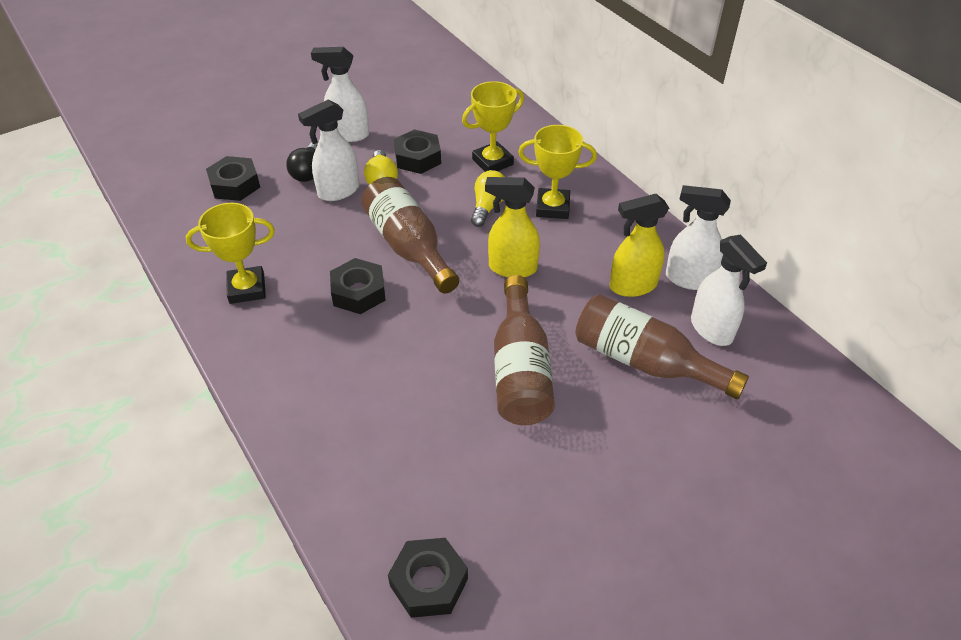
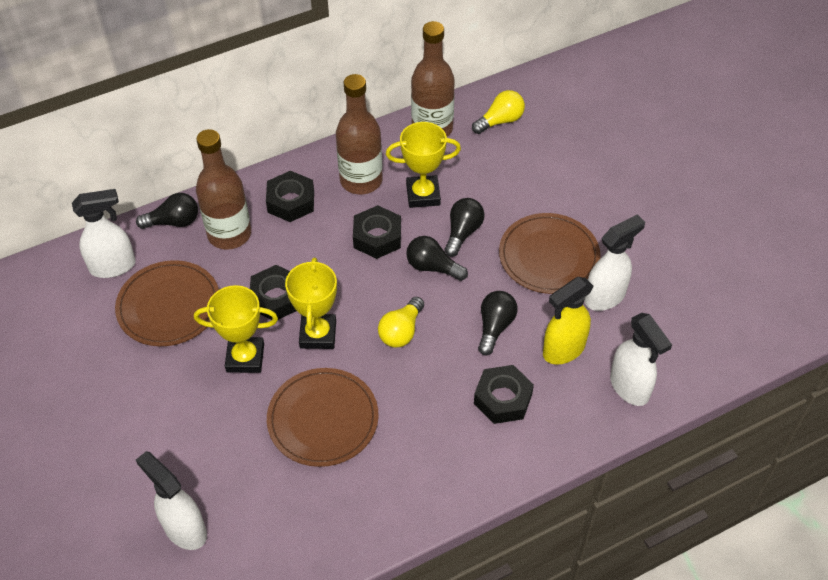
black light bulb: [286,143,318,182] = 1 -> [136,193,198,229] [406,236,468,281] [445,198,485,257] [478,291,518,355] = 4
brown plate: none = 0 -> [115,260,219,346] [267,368,379,467] [499,213,601,294] = 3
yellow spray bottle: [485,177,540,277] [610,194,669,297] = 2 -> [543,277,593,365] = 1

